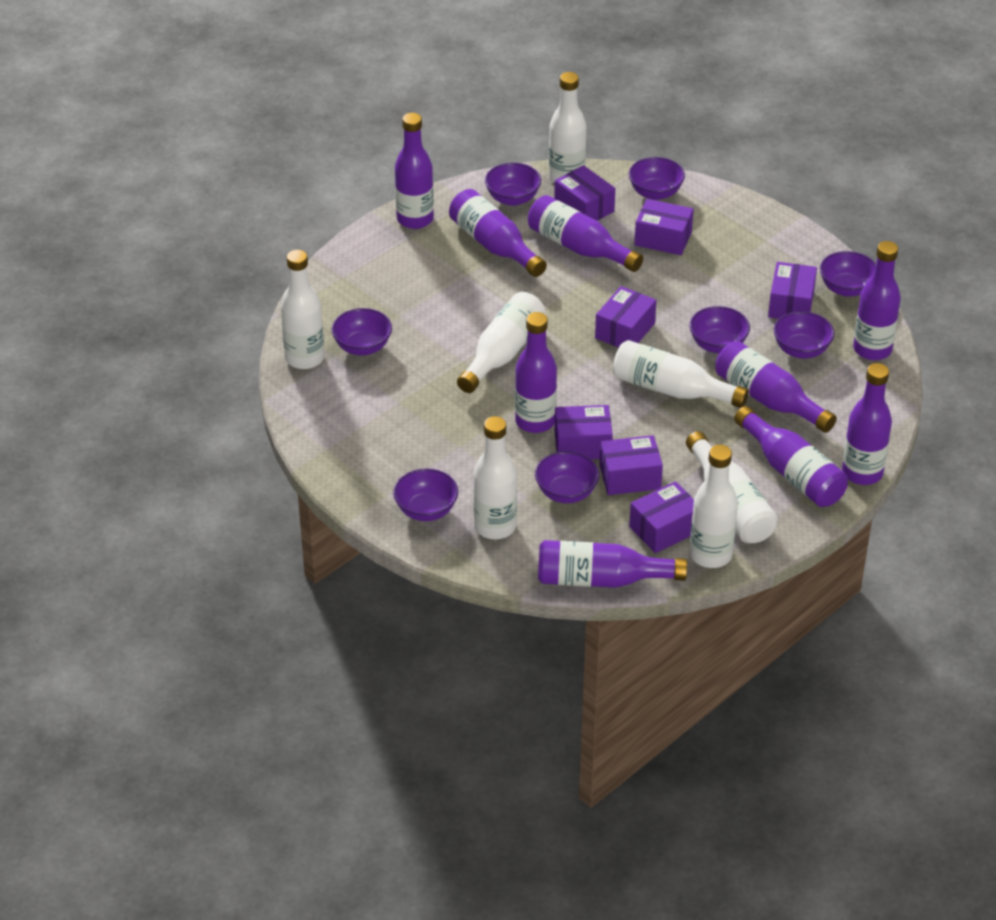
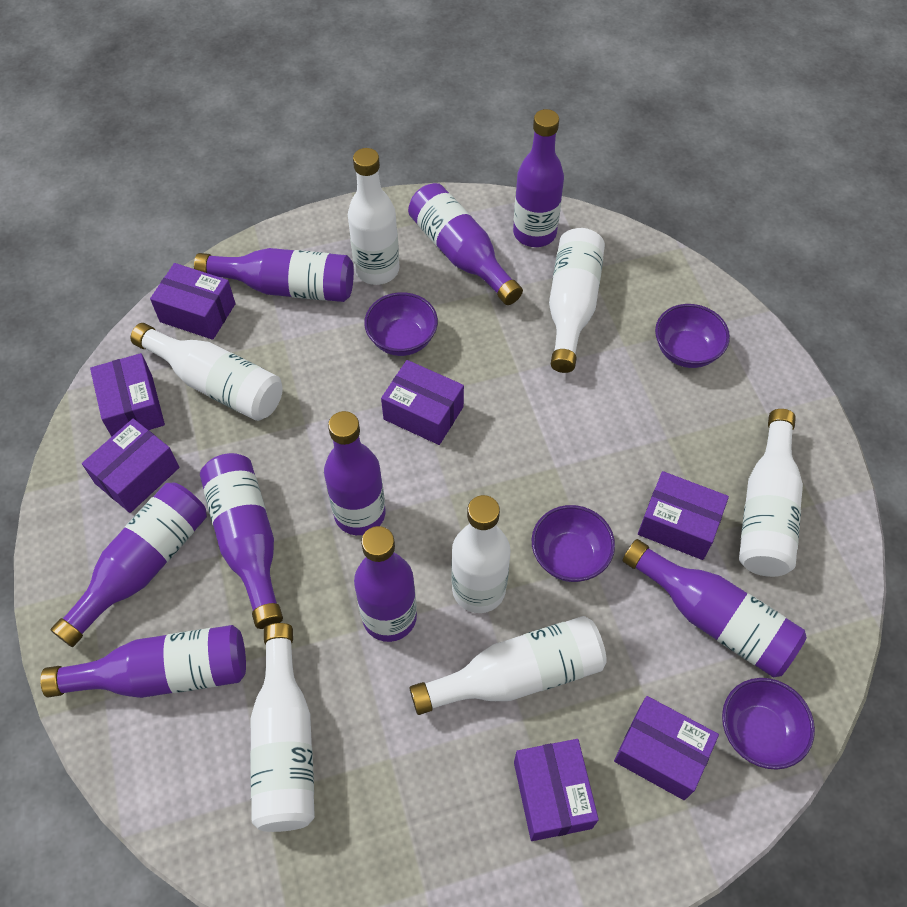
purple bowl: [332,308,392,355] [393,468,458,521] [485,163,541,206] [535,451,599,503] [629,157,685,200] [689,306,750,353] [773,311,834,359] [820,251,876,297] = 8 -> [364,292,438,356] [532,505,615,582] [655,304,730,368] [722,678,815,769] = 4

